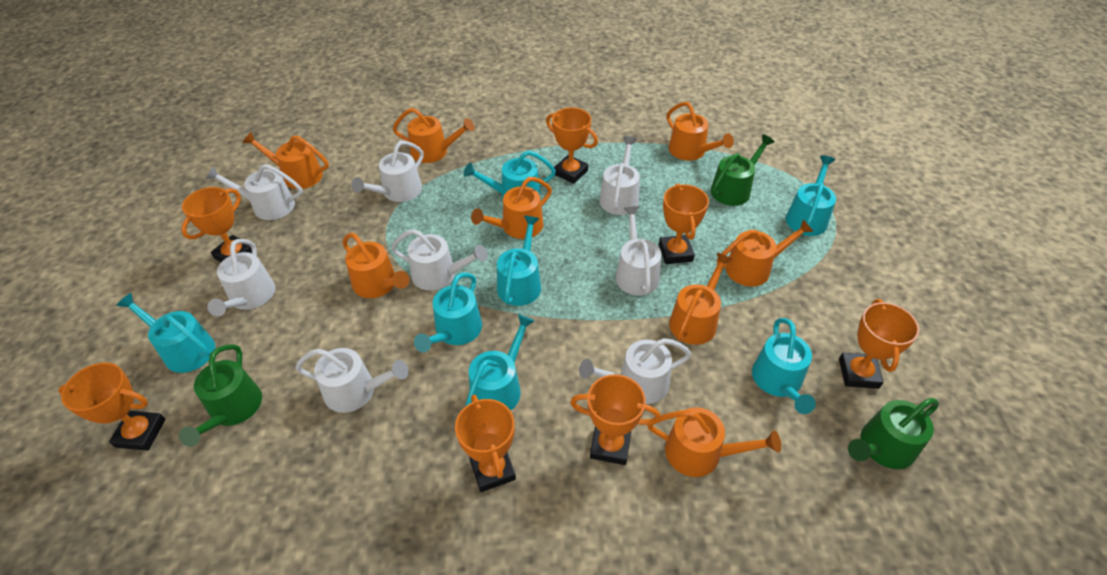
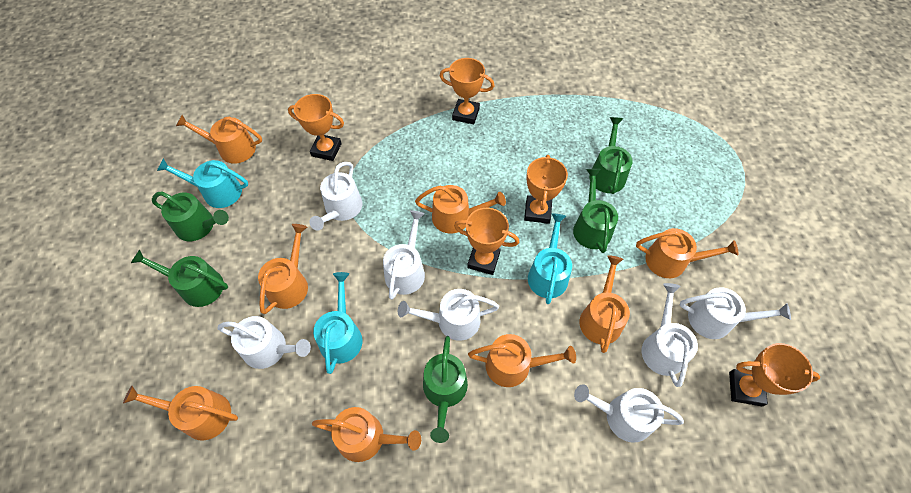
green watering can: [179,344,262,447] [711,134,775,206] [848,398,939,469] = 3 -> [131,249,228,307] [152,192,229,241] [423,336,468,443] [573,169,618,253] [589,117,633,194] = 5
orange trophy: [58,362,166,451] [181,187,252,262] [455,395,516,492] [546,107,598,184] [570,374,661,465] [659,183,709,264] [839,299,919,389] = 7 -> [288,94,344,161] [440,58,494,124] [454,208,519,275] [524,155,568,224] [729,343,820,406] = 5
turquoise watering can: [116,293,215,373] [414,273,482,352] [463,151,556,199] [465,314,535,410] [497,216,541,306] [752,318,816,414] [786,155,836,236] = 7 -> [157,158,248,208] [313,272,362,374] [528,213,572,304] = 3
white watering can: [206,164,303,220] [207,239,275,317] [295,348,409,413] [352,141,424,202] [391,229,488,290] [579,338,691,404] [599,136,640,215] [616,206,661,295] = 8 -> [217,316,311,369] [309,162,362,231] [383,210,425,300] [398,289,499,341] [574,384,684,443] [642,283,698,387] [680,287,791,339] = 7

